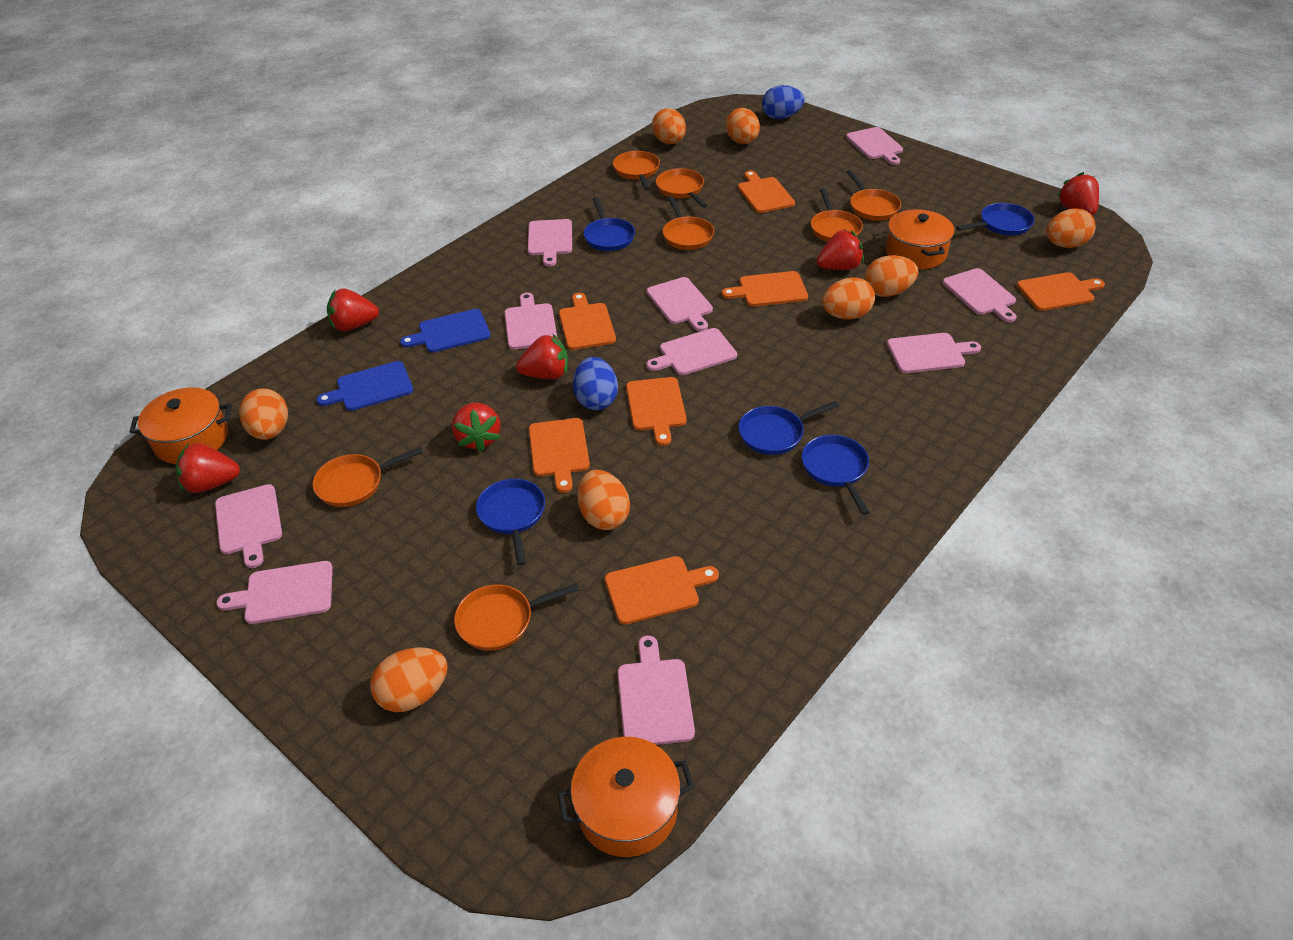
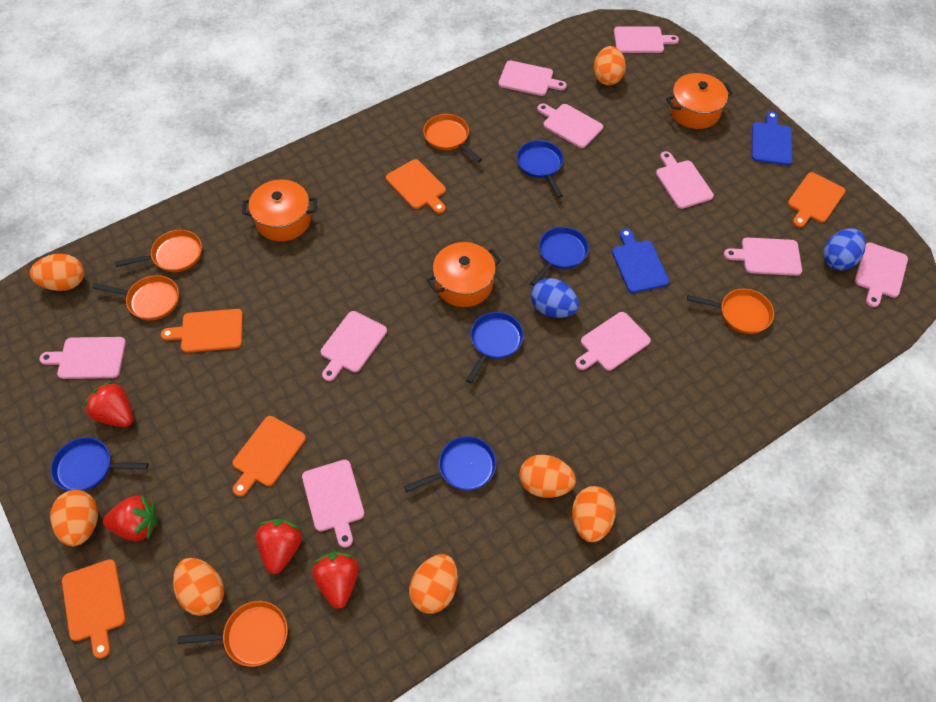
orange cutting board: [529,418,590,493] [559,293,616,350] [605,556,719,625] [626,377,687,446] [722,271,808,307] [738,171,795,213] [1017,272,1105,311] = 7 -> [62,559,126,658] [161,309,243,353] [232,416,306,497] [386,159,446,214] [788,172,845,228] = 5
orange egg: [239,388,288,440] [370,647,448,712] [577,470,630,530] [652,108,686,144] [726,108,760,144] [822,277,875,320] [864,255,918,297] [1046,208,1096,248] = 8 -> [30,254,84,291] [50,490,98,546] [173,558,224,616] [409,554,458,613] [519,455,576,498] [572,486,616,542] [594,46,626,86] = 7
orange pan: [313,447,423,507] [454,583,579,651] [613,151,660,190] [656,168,708,208] [663,196,714,250] [811,188,863,242] [847,170,901,221] = 7 -> [92,275,179,320] [115,230,202,272] [177,601,288,667] [423,114,482,162] [687,289,774,334] = 5
red strawberry: [176,443,240,493] [327,288,379,331] [452,403,500,452] [516,334,568,379] [817,230,864,270] [1057,172,1099,215] = 6 -> [83,381,133,427] [103,495,158,541] [256,519,302,574] [312,552,359,609] = 4

